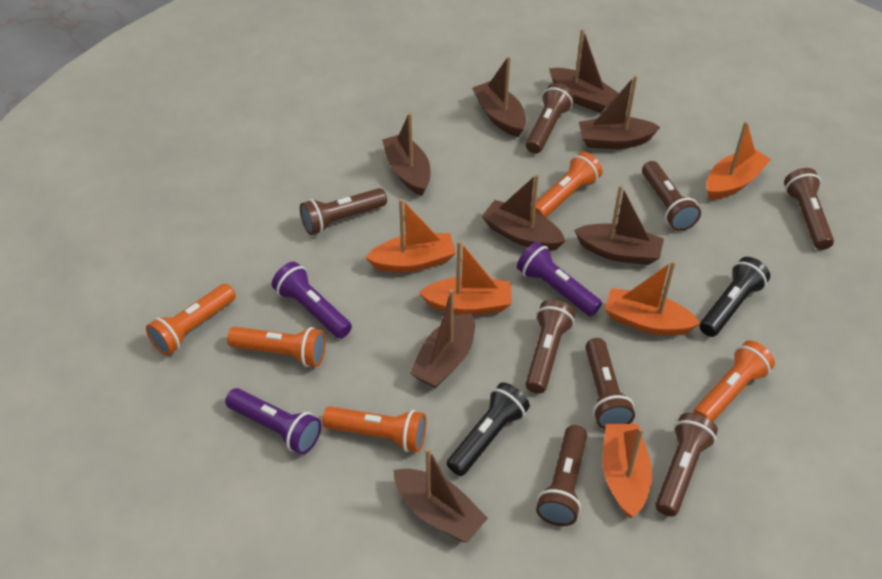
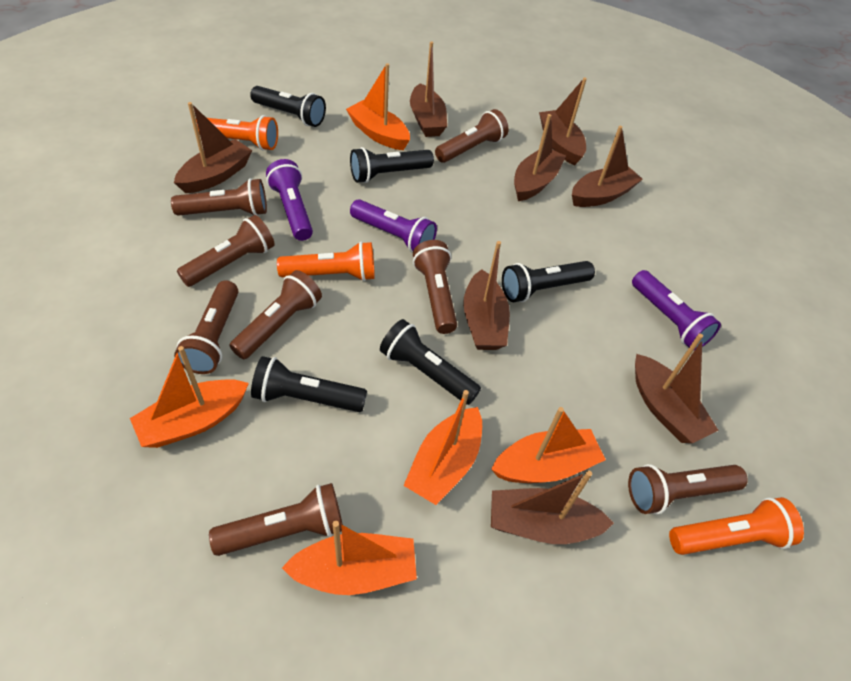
black flashlight: [447,382,530,476] [699,257,770,337] = 2 -> [250,86,326,127] [251,356,367,412] [350,147,434,183] [380,319,481,405] [502,261,595,302] = 5
orange flashlight: [146,284,236,356] [227,327,326,367] [322,407,426,452] [531,152,602,217] [693,341,775,421] = 5 -> [196,115,278,151] [277,241,375,281] [669,497,804,555] = 3

